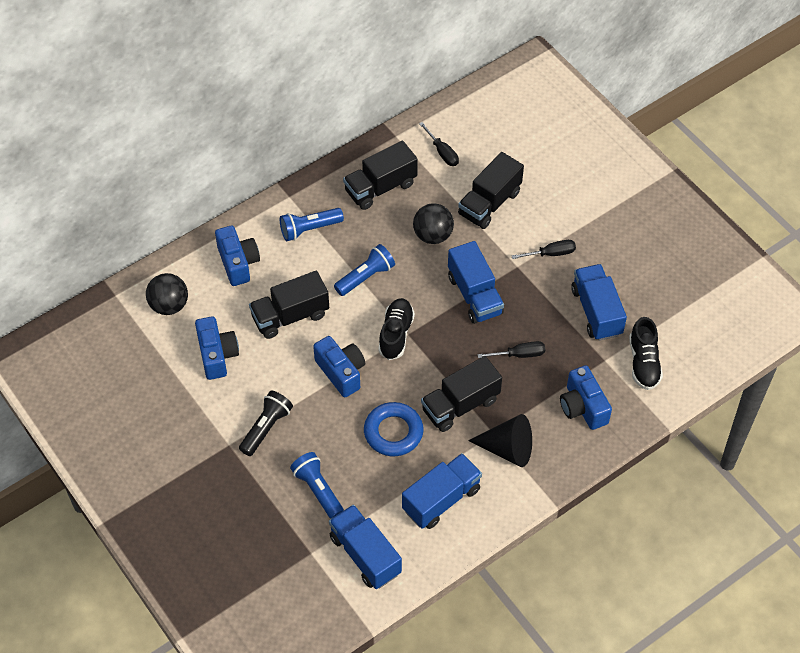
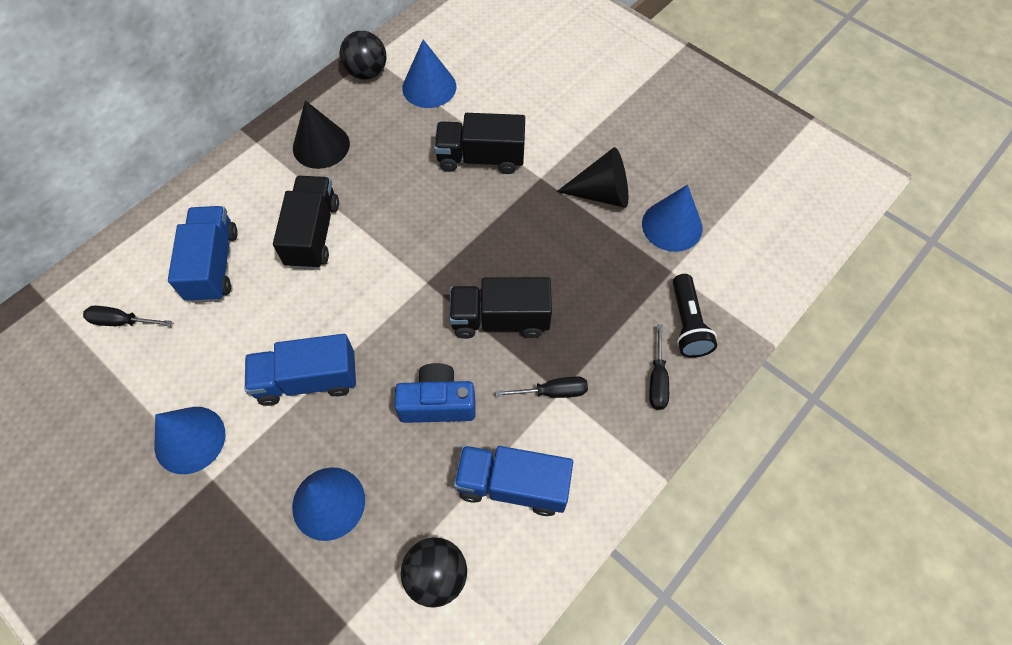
black cone: [468,414,532,467] = 1 -> [293,100,350,169] [557,147,628,208] = 2
black shoe: [378,298,415,360] [629,317,663,390] = 2 -> none = 0
black truck: [249,271,329,339] [343,141,418,210] [421,356,502,432] [458,152,524,229] = 4 -> [273,176,339,269] [434,113,525,174] [449,277,552,339] = 3
blue camera: [195,316,239,380] [215,226,260,286] [313,336,365,397] [560,365,612,430] = 4 -> [394,363,476,423] = 1
blue cone: none = 0 -> [154,407,225,474] [292,467,365,541] [402,39,456,108] [642,185,702,252] = 4
blue flashlight: [280,208,344,241] [290,452,344,519] [334,244,395,296] = 3 -> none = 0
blue ring: [364,402,424,456] = 1 -> none = 0
blue truck: [329,505,402,589] [402,453,482,529] [448,241,504,324] [571,264,627,341] = 4 -> [168,206,238,303] [245,334,356,406] [454,445,573,516] = 3

